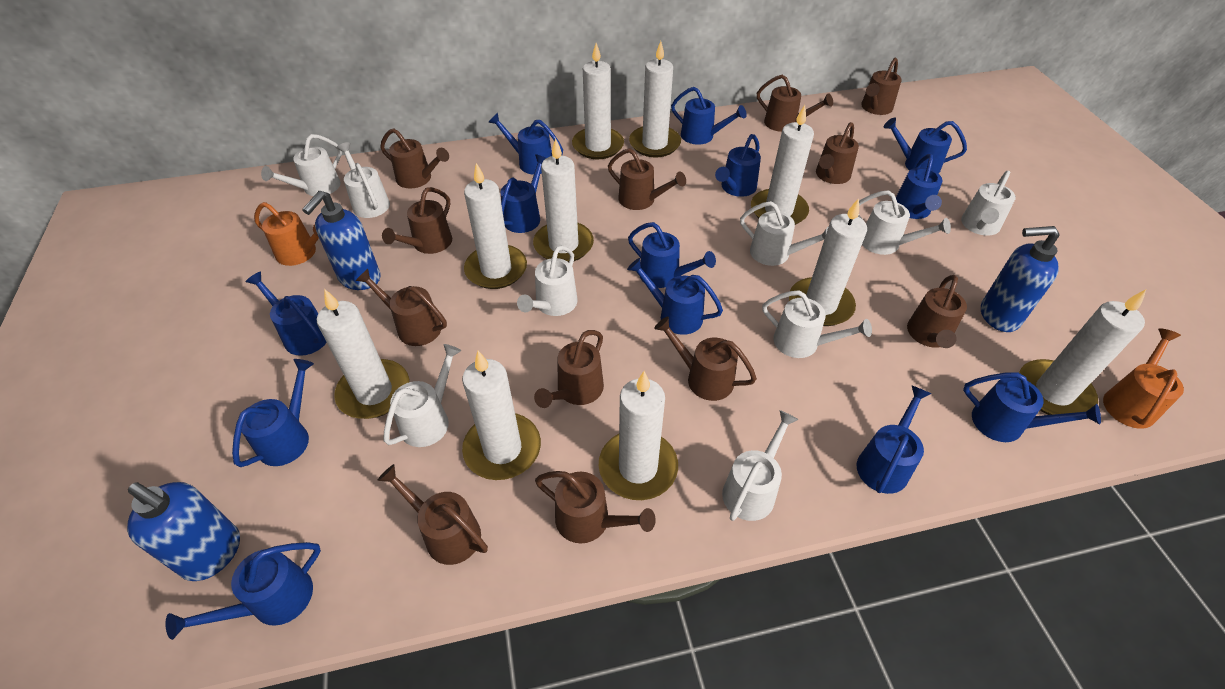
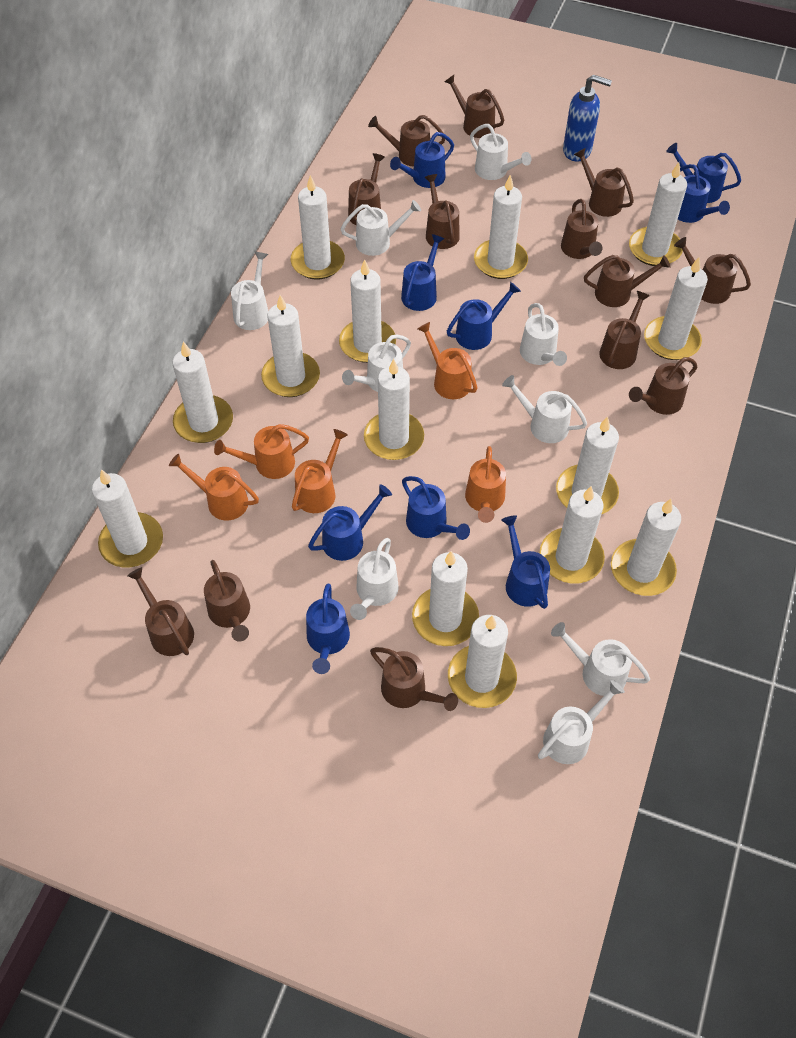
blue soap dispenser: [127,482,240,581] [302,191,380,290] [981,226,1060,332] = 3 -> [563,75,612,162] = 1
blue watering can: [165,542,321,640] [232,359,314,467] [246,272,327,356] [488,113,563,175] [501,154,546,233] [627,258,723,335] [628,222,716,288] [671,87,747,145] [715,134,761,197] [857,385,931,494] [884,117,967,174] [896,154,942,219] [963,372,1101,442] = 13 -> [306,583,350,674] [308,484,392,561] [390,132,454,188] [401,234,445,311] [402,476,470,540] [447,282,521,350] [501,515,550,609] [666,143,741,203] [678,164,730,223] = 9
brown watering can: [356,269,447,346] [377,464,488,565] [380,128,449,188] [382,187,452,254] [534,330,604,408] [535,471,656,543] [608,148,686,210] [654,317,757,401] [757,75,833,132] [816,122,859,184] [861,58,902,115] [907,275,967,348] = 12 -> [127,567,194,656] [204,560,250,642] [348,153,385,225] [368,115,445,167] [370,647,458,711] [424,174,460,249] [444,75,504,138] [561,199,602,259] [574,148,634,217] [584,255,670,307] [599,291,650,369] [629,357,697,415] [674,237,751,304] = 13
orange watering can: [254,202,319,266] [1103,328,1184,429] = 2 -> [169,454,259,521] [214,424,309,479] [292,429,348,513] [417,322,477,399] [465,446,506,523] = 5
white candle: [317,290,409,419] [462,351,541,480] [464,163,527,289] [533,138,594,262] [572,43,624,159] [599,371,678,500] [629,41,681,157] [751,105,814,225] [789,198,867,326] [1019,290,1146,415] = 10 -> [92,469,163,567] [173,342,233,443] [261,295,320,397] [291,175,345,280] [339,259,396,363] [364,359,424,460] [412,551,479,646] [448,615,517,708] [474,174,528,279] [539,486,605,584] [556,417,619,515] [611,499,681,596] [629,162,687,266] [644,257,708,360] = 14

